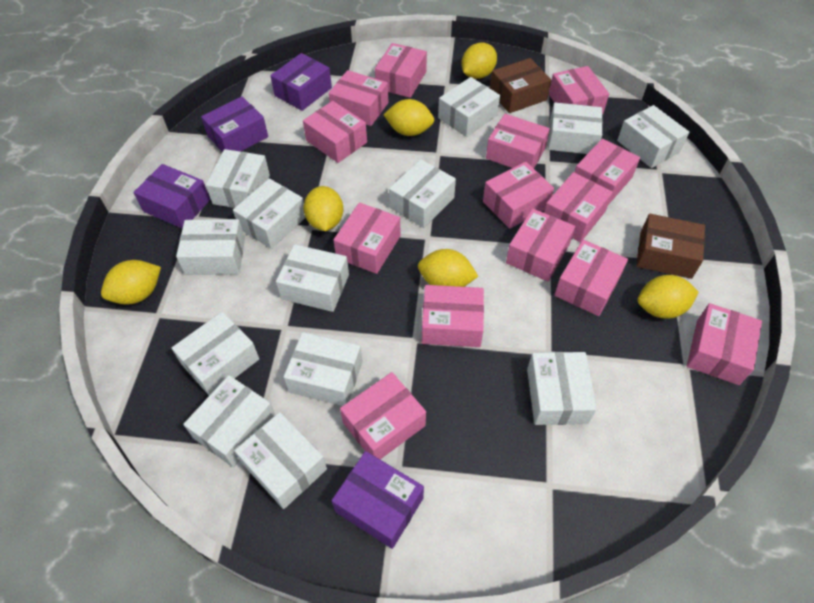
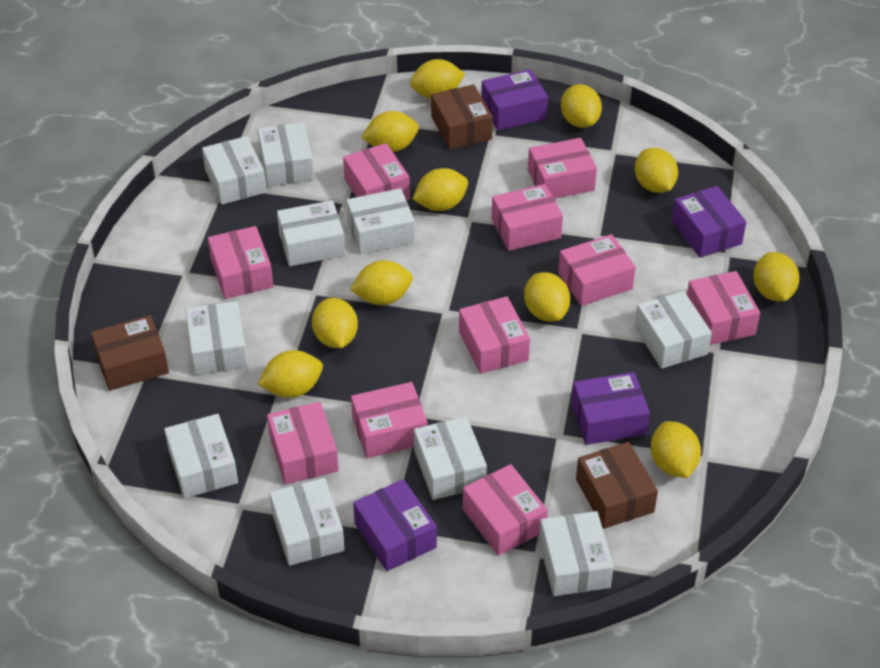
brown box: [490,58,551,113] [636,214,705,279] = 2 -> [91,315,169,391] [431,84,493,149] [576,442,658,529] = 3
pink box: [303,101,367,163] [329,70,388,126] [333,203,401,274] [340,372,426,459] [375,43,427,98] [422,285,484,347] [483,162,554,229] [486,114,550,168] [506,208,575,282] [544,172,613,242] [549,66,609,114] [554,240,628,316] [574,138,640,205] [687,303,762,385] = 14 -> [208,226,273,299] [267,402,339,485] [343,143,410,200] [351,382,428,458] [459,296,530,374] [463,464,548,556] [491,184,563,251] [528,138,597,199] [558,234,636,306] [687,271,760,345] = 10
white box: [172,312,259,396] [176,219,245,275] [183,375,275,468] [205,149,270,208] [233,178,306,249] [234,412,327,509] [276,244,349,312] [284,332,363,406] [389,159,456,228] [438,77,500,137] [527,352,597,425] [548,103,603,154] [617,105,689,168] = 13 -> [164,414,238,498] [186,301,248,375] [202,136,266,205] [257,122,314,187] [269,478,345,566] [277,200,345,266] [346,188,415,254] [414,416,487,500] [539,511,614,596] [635,291,712,369] = 10
yellow lemon: [101,260,161,305] [303,186,343,231] [383,99,434,136] [418,249,478,287] [461,43,497,79] [638,275,699,319] = 6 -> [258,350,323,398] [312,298,358,348] [350,260,413,305] [361,111,419,152] [410,59,465,99] [413,168,468,211] [524,272,570,322] [561,84,602,128] [635,148,678,193] [651,421,701,478] [753,252,799,301] = 11

